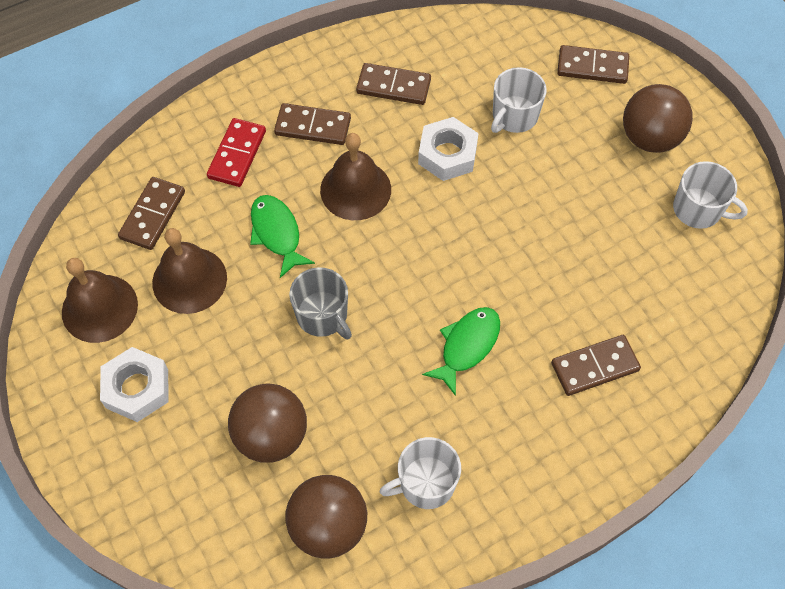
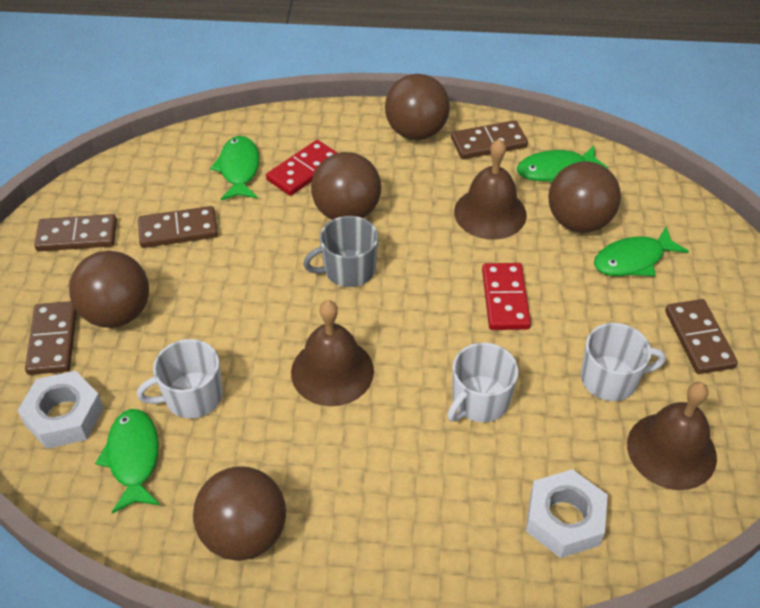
brown ball: [228,383,307,463] [285,475,367,559] [623,84,693,153] = 3 -> [69,251,149,328] [193,466,286,561] [311,152,381,220] [385,74,450,140] [548,161,621,233] = 5
green fish: [250,195,315,278] [422,307,500,396] = 2 -> [95,409,160,514] [210,136,259,200] [517,146,608,182] [594,227,689,276] = 4
red domino: [207,118,266,187] = 1 -> [266,140,338,196] [482,263,531,330] = 2

